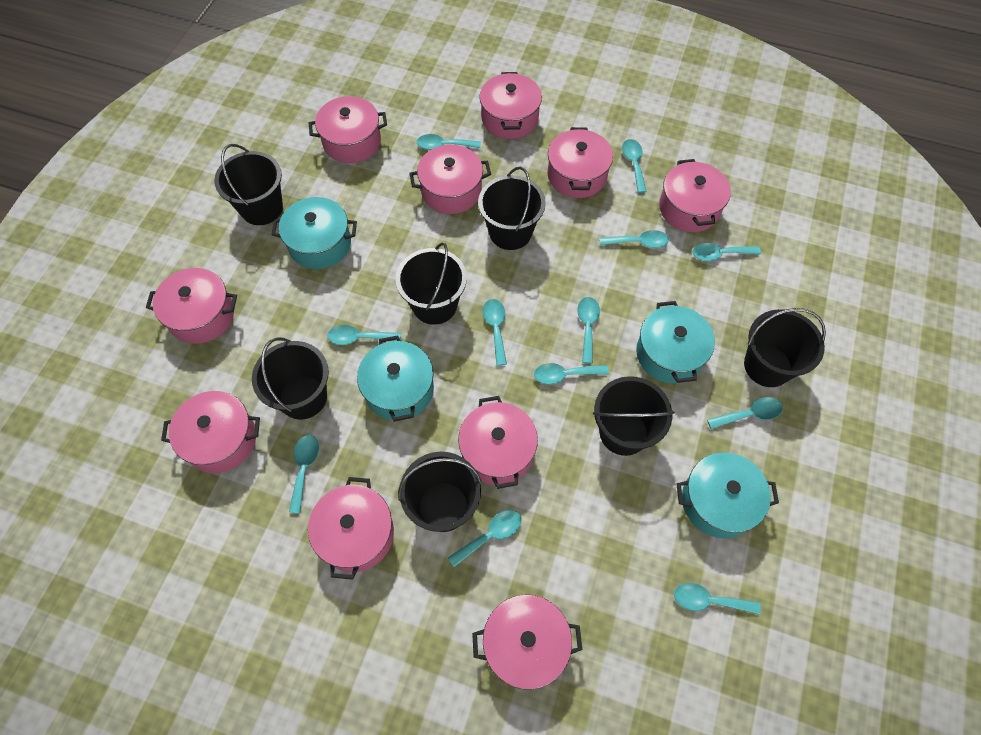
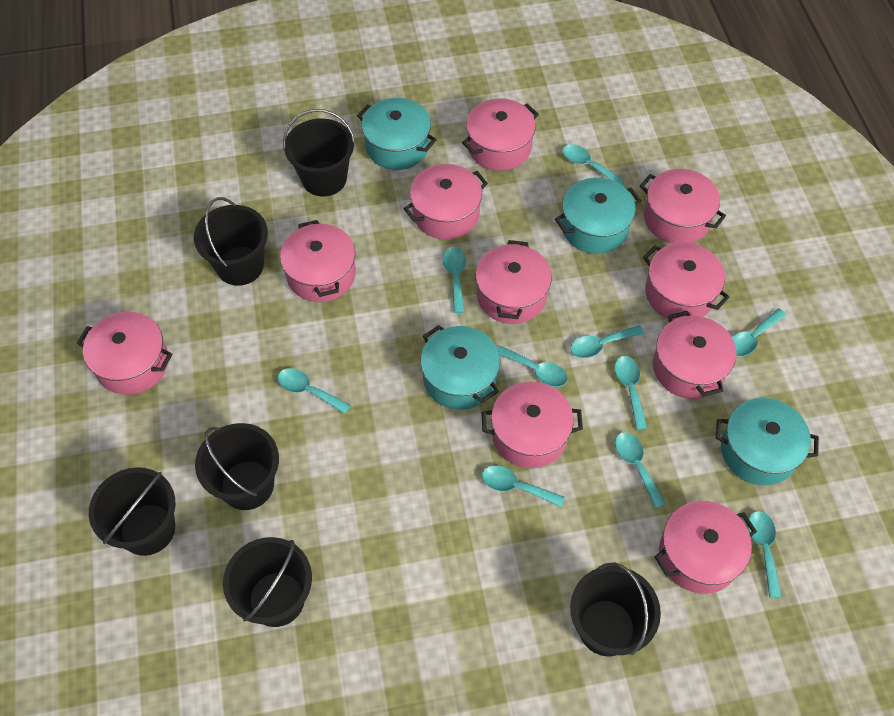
black bucket: [214,144,283,225] [252,337,329,419] [396,243,467,325] [398,452,482,532] [478,167,546,250] [593,376,675,456] [744,308,826,387] = 7 -> [89,467,175,556] [194,197,268,286] [195,423,279,510] [223,537,312,627] [283,109,355,196] [570,562,661,656] = 6
turquoise spoon: [289,435,319,513] [327,325,402,345] [416,134,481,150] [448,510,521,567] [483,299,507,366] [534,363,609,385] [577,297,600,363] [599,230,669,248] [622,139,647,193] [674,583,761,615] [692,243,761,261] [707,397,783,429] = 12 -> [278,368,351,414] [443,247,466,313] [482,466,565,507] [497,345,568,387] [563,144,625,185] [570,325,644,358] [614,356,647,430] [615,432,665,508] [732,308,786,357] [748,511,782,598] = 10

